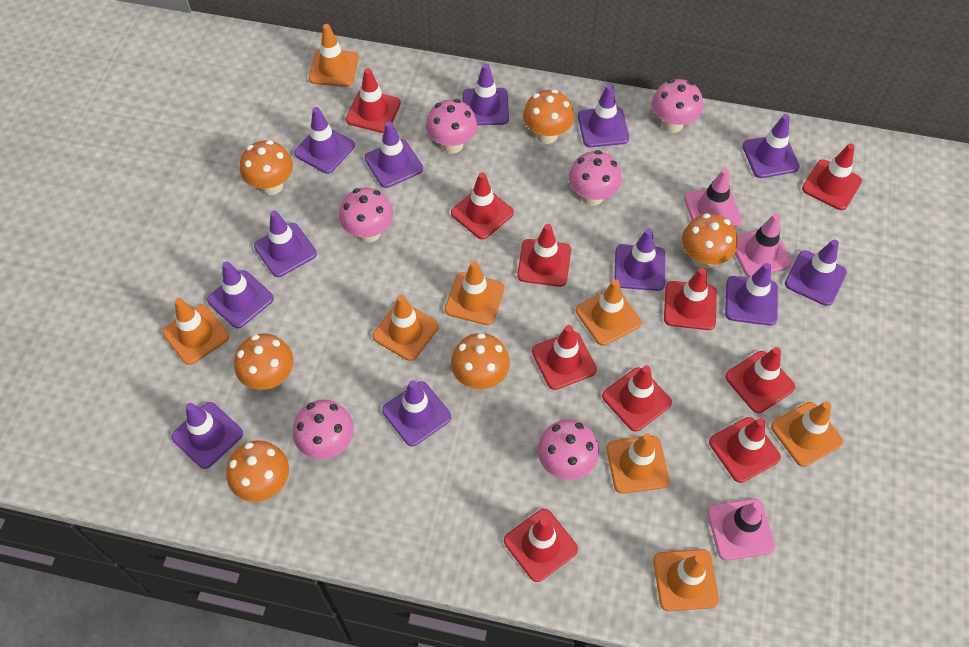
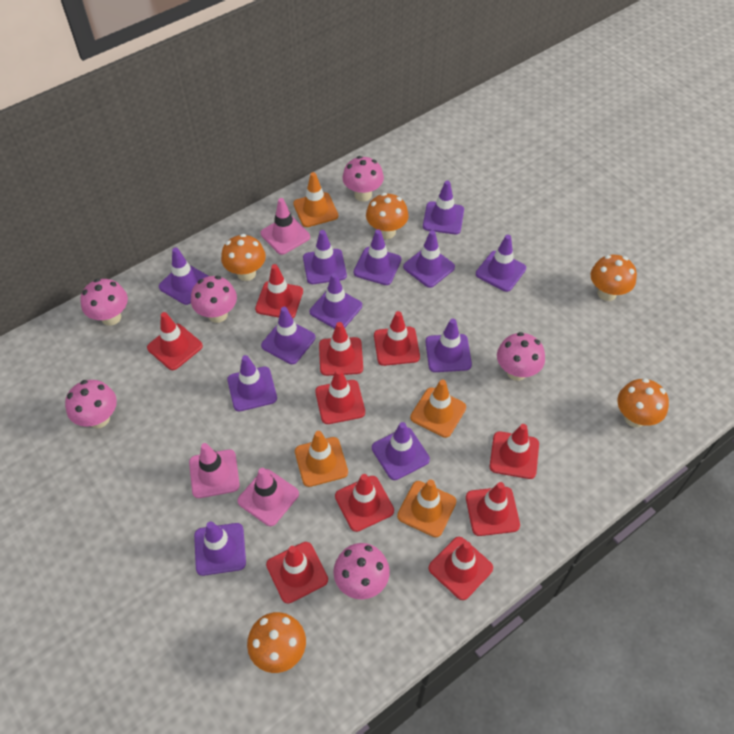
orange mushroom: [226,440,289,502] [234,333,293,390] [240,140,293,195] [451,333,510,389] [523,89,574,144] [682,213,737,269] = 6 -> [221,234,266,281] [247,612,306,673] [366,193,409,239] [591,255,637,301] [617,378,669,427] = 5
orange traffic cone: [162,298,229,365] [309,24,359,87] [372,295,439,361] [445,261,505,325] [576,279,641,346] [606,433,670,494] [653,549,719,611] [771,402,843,467] = 8 -> [293,172,338,227] [295,431,348,487] [397,480,456,537] [410,379,466,438] = 4

